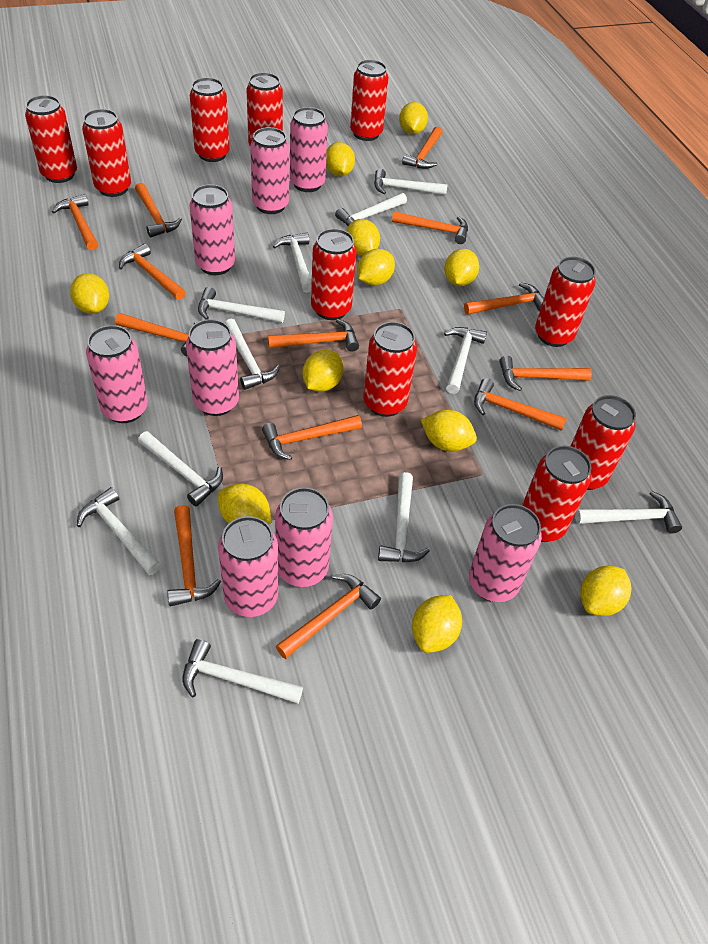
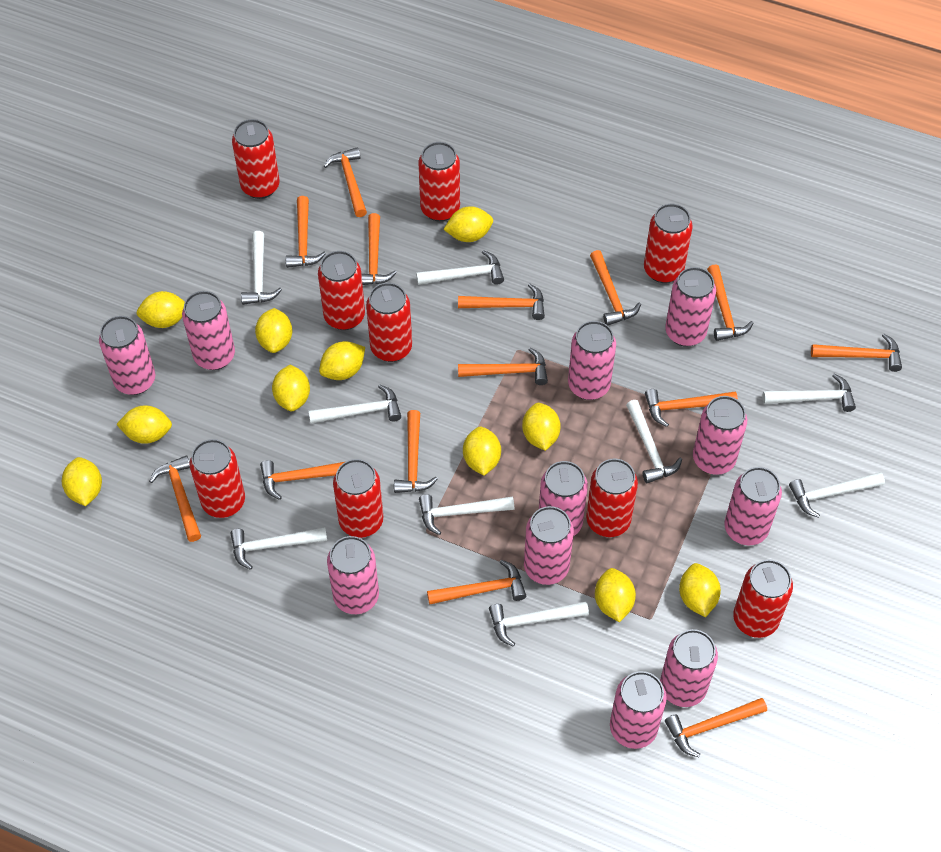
orange hammer: [52,194,98,250] [115,313,197,356] [119,243,186,300] [135,183,182,238] [167,505,221,606] [262,415,362,460] [268,319,359,352] [276,574,381,659] [392,211,468,244] [402,126,442,169] [464,282,544,315] [474,378,567,431] [499,356,592,391] = 13 -> [149,455,201,542] [260,460,344,500] [286,196,326,268] [324,147,367,217] [361,213,397,285] [394,410,438,493] [427,560,526,605] [458,284,545,320] [458,347,548,385] [590,250,641,325] [645,389,738,427] [665,698,767,757] [707,265,753,341] [811,334,902,372] = 14
pink can: [86,325,148,423] [186,319,239,416] [189,184,235,275] [218,516,278,617] [250,127,290,214] [275,487,333,587] [290,107,328,192] [469,504,542,602] = 8 -> [99,316,155,395] [182,291,235,370] [327,536,379,614] [524,506,574,585] [539,461,588,536] [568,321,616,400] [610,671,667,749] [660,629,718,707] [665,267,716,347] [693,396,747,475] [724,467,782,545] = 11
red can: [25,95,77,183] [82,109,131,197] [190,78,230,162] [247,72,283,145] [311,229,357,320] [350,60,388,141] [363,322,417,417] [522,446,591,542] [535,257,596,347] [571,395,636,490] = 10 -> [189,439,245,518] [232,119,280,199] [318,251,365,330] [333,459,384,538] [366,283,412,362] [418,142,460,222] [586,459,638,537] [644,204,693,283] [733,559,793,638] = 9
white hammer: [77,487,161,575] [138,431,223,506] [183,639,303,704] [198,287,285,323] [224,319,280,390] [273,233,312,293] [335,193,407,226] [374,169,448,195] [378,472,430,562] [444,327,487,394] [575,491,682,533] = 11 -> [230,527,327,570] [241,231,282,305] [309,384,401,424] [416,250,504,285] [419,494,514,535] [489,602,589,647] [626,400,682,483] [763,374,856,412] [789,472,885,518] = 9

